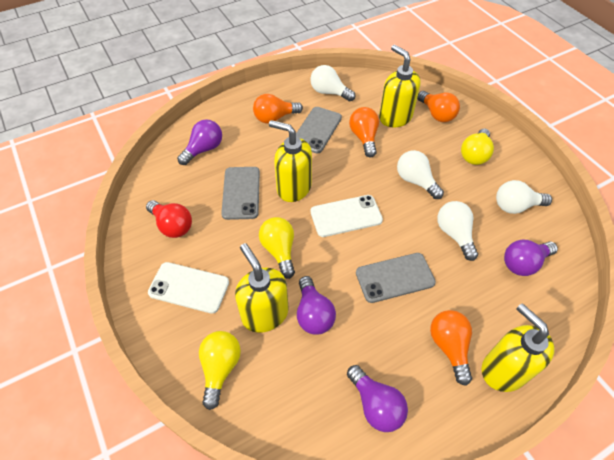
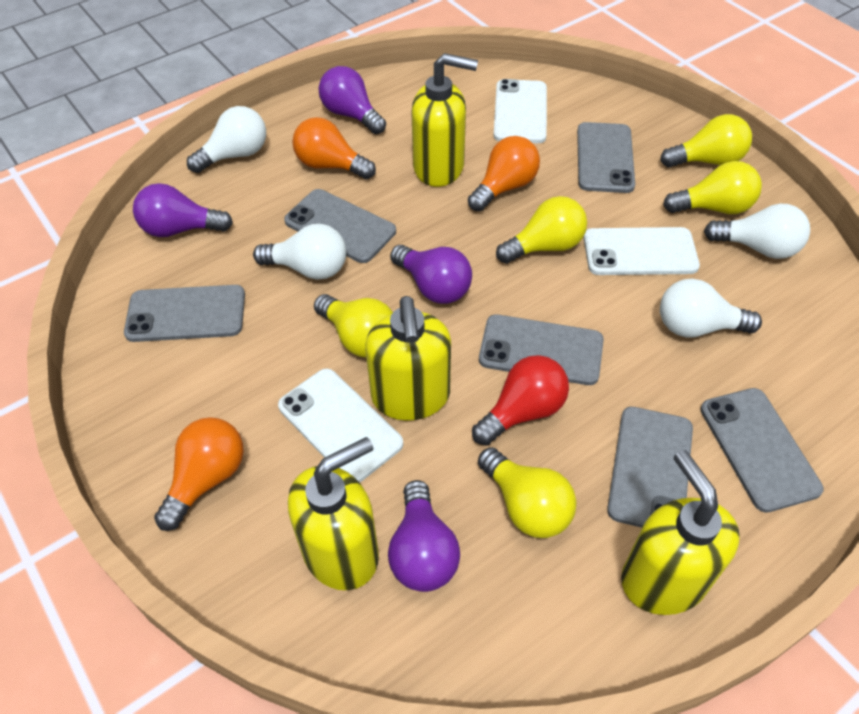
grey phone: [221,167,260,220] [296,107,342,154] [356,253,436,303] = 3 -> [124,285,245,342] [284,189,396,263] [479,314,604,385] [577,122,635,193] [607,407,693,528] [700,388,824,513] = 6
orange light bulb: [253,94,303,124] [349,107,379,158] [417,91,460,122] [430,310,472,386] = 4 -> [154,417,244,531] [292,117,376,179] [468,136,540,211] = 3
white phone: [148,262,229,314] [311,195,383,237] = 2 -> [278,368,403,483] [493,79,547,143] [584,227,700,275] = 3
yellow light bulb: [199,331,241,410] [259,217,295,279] [461,128,494,165] = 3 -> [314,294,393,357] [478,447,577,538] [496,196,587,264] [660,114,752,168] [663,161,762,214] = 5

